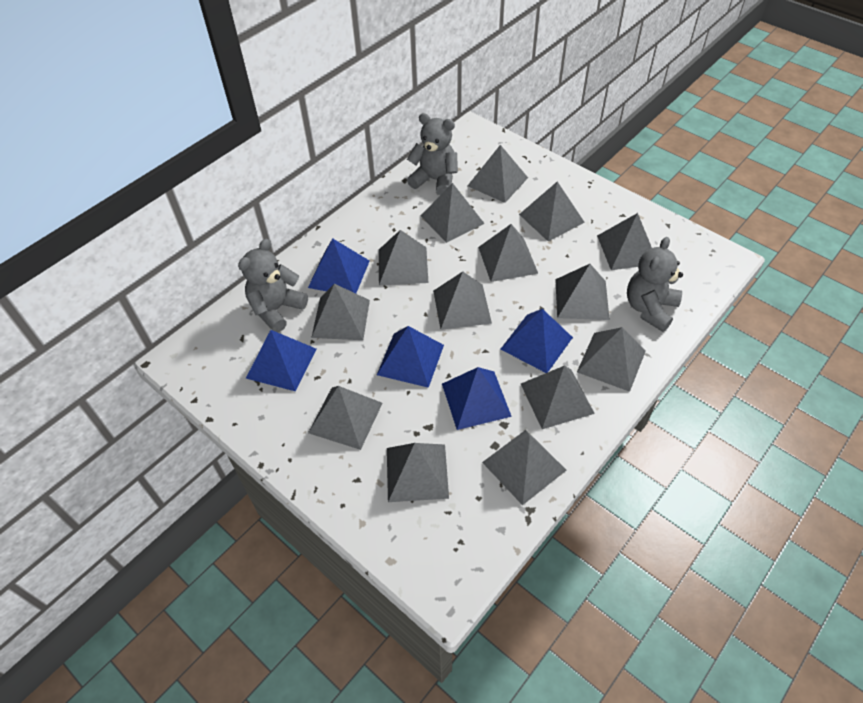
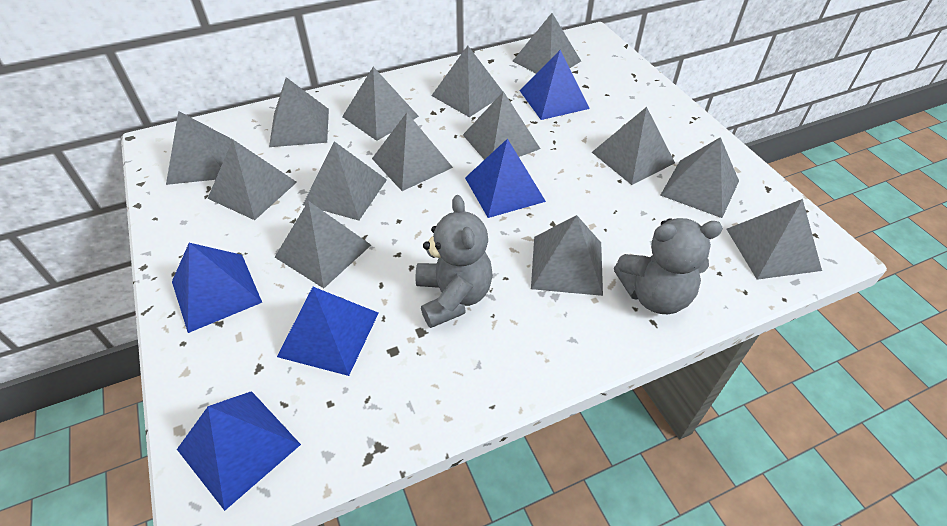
grey teddy bear: [238,239,308,332] [407,113,458,195] [627,237,683,332] = 3 -> [415,195,493,328] [614,218,723,314] = 2

